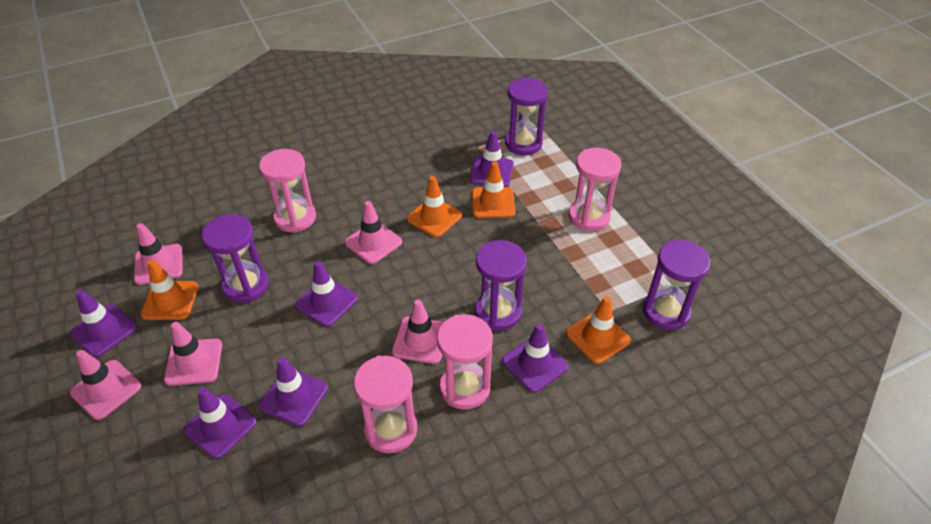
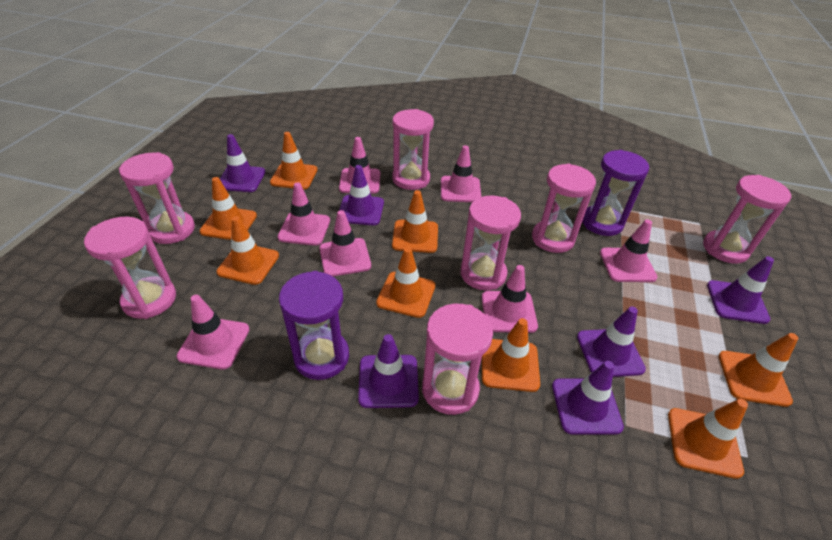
orange traffic cone: [141,259,199,320] [407,176,462,237] [472,161,515,218] [566,296,631,364] = 4 -> [199,177,257,240] [216,216,279,285] [270,132,317,190] [376,247,435,318] [392,190,438,253] [482,318,540,392] [668,399,748,479] [719,333,798,407] = 8
pink hourglass: [259,149,316,233] [354,355,417,454] [437,314,493,410] [568,148,622,231] = 4 -> [84,217,176,319] [119,152,195,244] [392,109,434,190] [422,304,493,415] [460,196,521,290] [532,164,596,253] [703,175,792,264] = 7
pink traffic cone: [70,350,141,420] [134,223,183,285] [164,322,222,386] [345,201,402,264] [392,300,444,364] = 5 -> [176,295,250,369] [278,182,330,246] [319,210,371,276] [339,137,380,194] [441,145,481,202] [482,265,538,333] [600,219,658,282] = 7
purple hourglass: [202,214,269,303] [475,240,527,331] [505,77,548,155] [643,240,711,330] = 4 -> [279,271,349,380] [582,150,649,236] = 2

